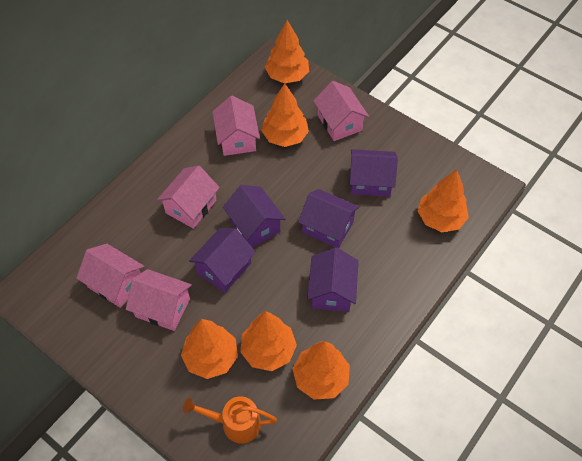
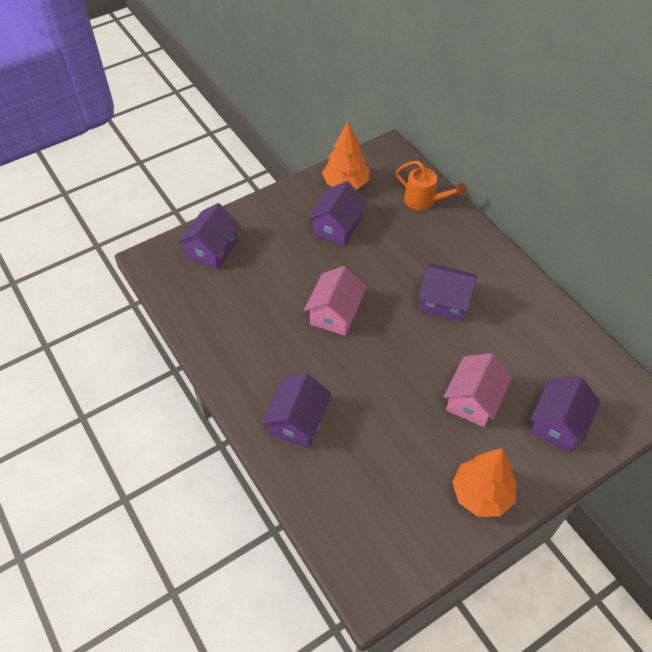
orange tree: [181,319,238,379] [241,311,297,371] [261,83,309,147] [265,20,309,83] [293,341,350,400] [418,170,469,232] = 6 -> [322,121,369,189] [452,448,516,517] = 2
pink house: [76,244,144,308] [126,269,192,331] [157,165,220,229] [212,96,260,156] [313,81,369,141] = 5 -> [304,266,367,336] [444,353,512,427] = 2

